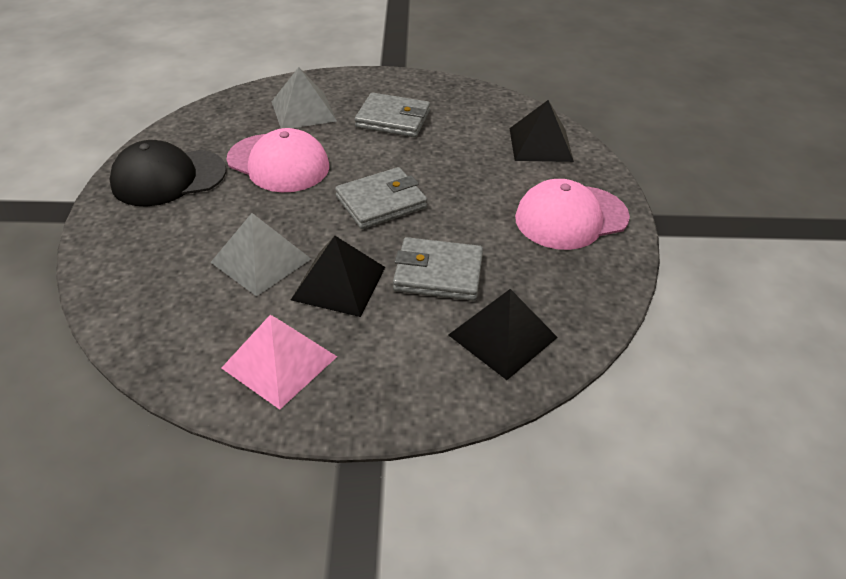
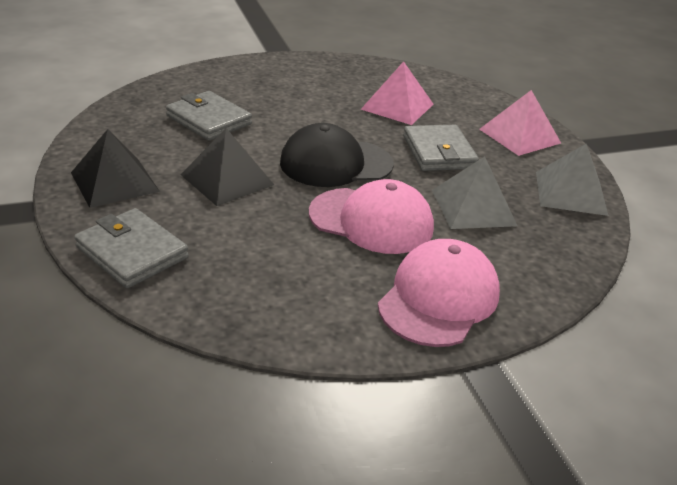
black pyramid: [291,236,385,317] [448,289,558,380] [510,100,574,162] = 3 -> [71,129,160,208] [181,128,274,206] = 2
pink pyramid: [222,315,337,410] = 1 -> [361,61,433,125] [479,90,561,156] = 2

